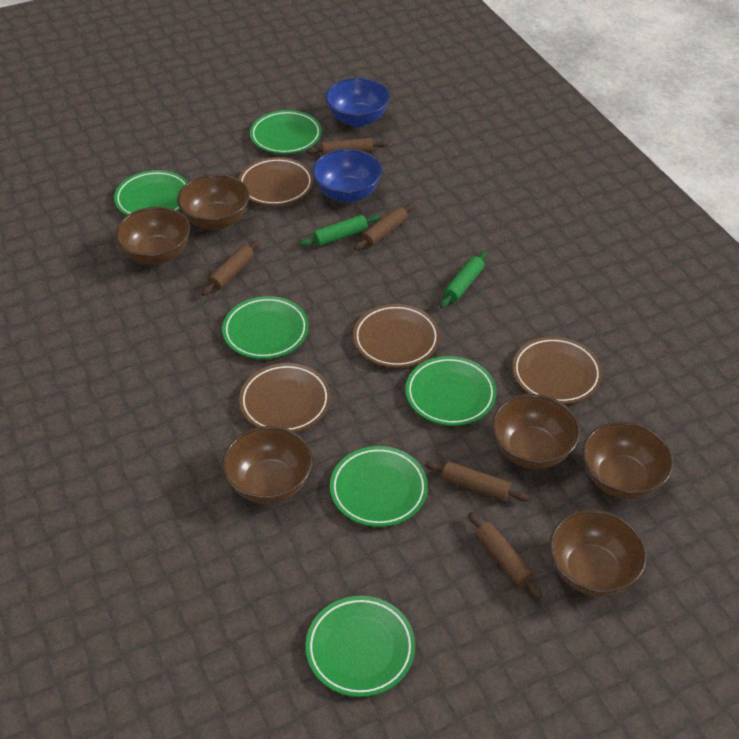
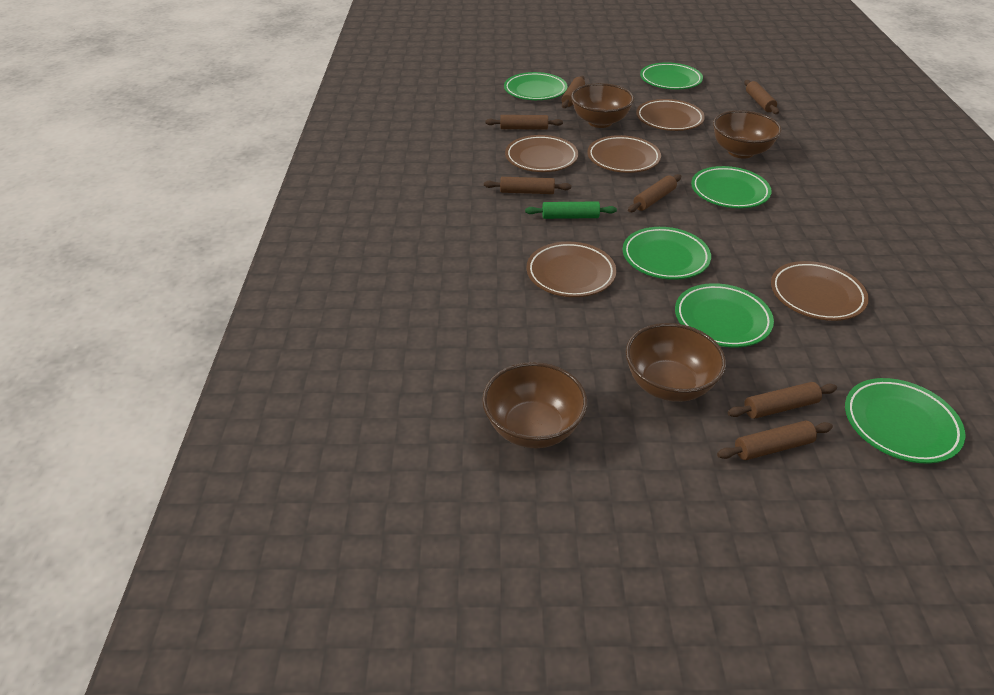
blue bowl: [312,149,382,203] [325,78,390,127] = 2 -> none = 0
brown bowl: [115,207,190,265] [177,174,250,230] [222,426,313,504] [492,394,580,469] [549,510,647,596] [582,421,674,499] = 6 -> [482,362,587,448] [571,83,634,128] [626,323,726,402] [713,110,782,159] = 4
brown plate: [238,157,314,206] [239,363,331,432] [353,304,440,368] [512,337,602,404] = 4 -> [505,135,578,172] [526,242,617,297] [587,135,661,173] [636,99,705,131] [771,261,869,321] = 5
brown rolling pin: [202,240,260,296] [306,138,388,155] [354,204,414,250] [425,461,529,502] [468,512,542,599] = 5 -> [484,177,571,194] [486,115,563,130] [561,76,585,108] [628,174,681,212] [717,421,833,460] [728,382,837,419] [744,80,779,114] = 7
green rolling pin: [299,215,380,247] [440,251,487,308] = 2 -> [525,202,617,219] = 1

